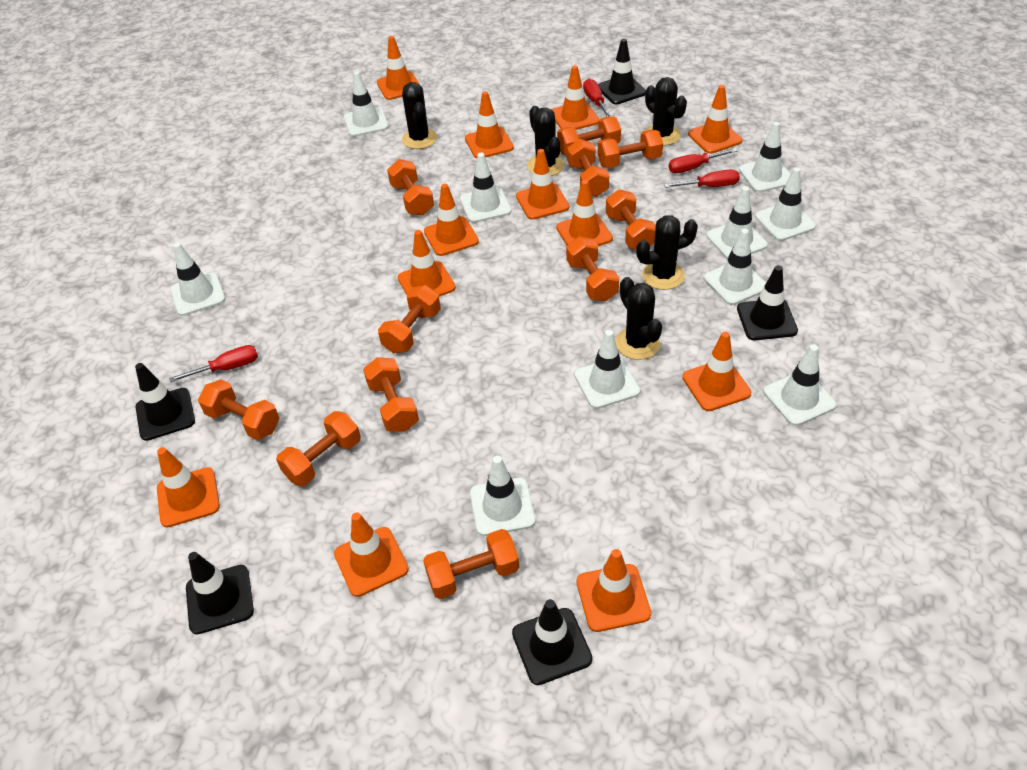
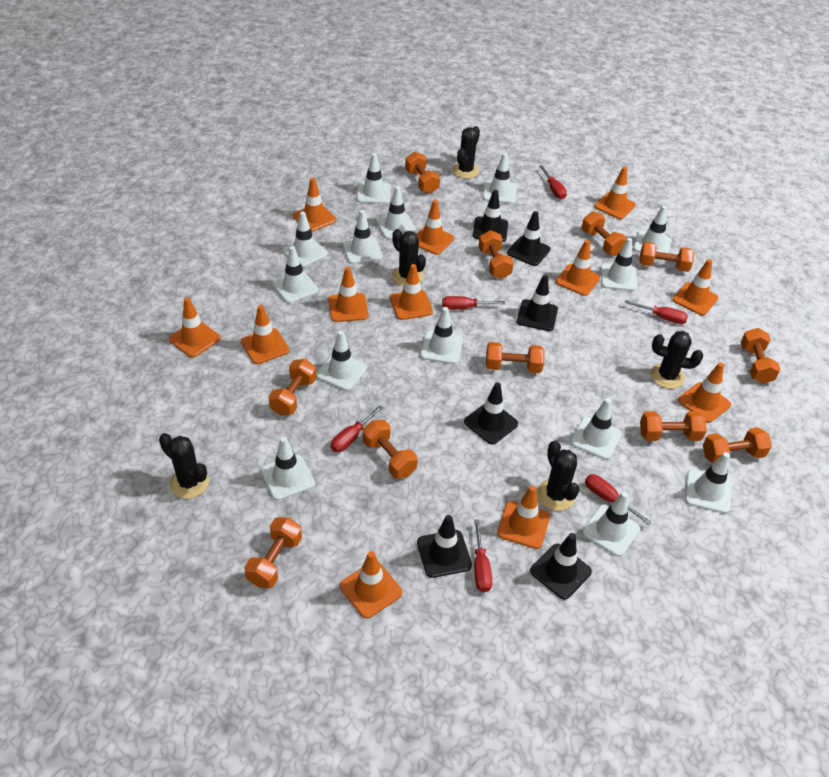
black traffic cone: [135,363,195,441] [186,552,254,634] [512,599,592,685] [598,39,646,104] [737,265,798,340] = 5 -> [417,515,472,578] [464,382,518,444] [472,190,508,242] [507,211,550,266] [517,275,558,331] [530,533,592,600] = 6
red screwdriver: [169,345,258,382] [583,79,611,117] [664,169,740,188] [669,148,738,173] = 4 -> [331,405,383,452] [442,296,505,310] [474,520,492,592] [539,165,567,199] [585,474,651,525] [625,300,688,324] = 6
white traffic cone: [171,243,226,316] [344,71,389,137] [460,153,511,223] [470,456,535,536] [574,330,640,409] [704,229,766,305] [706,186,768,259] [739,122,790,192] [755,167,816,241] [763,344,836,426] = 10 -> [261,437,315,500] [272,246,318,303] [282,211,328,267] [316,330,367,391] [342,210,383,264] [357,153,390,204] [376,186,417,239] [420,307,463,364] [483,153,516,203] [571,398,622,460] [582,492,640,557] [600,238,638,291] [633,205,672,253] [685,452,732,514] = 14

